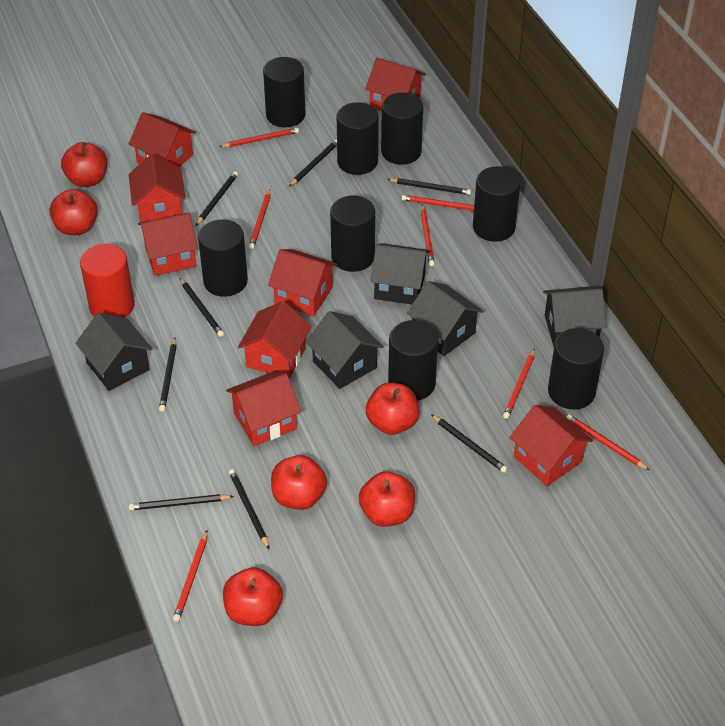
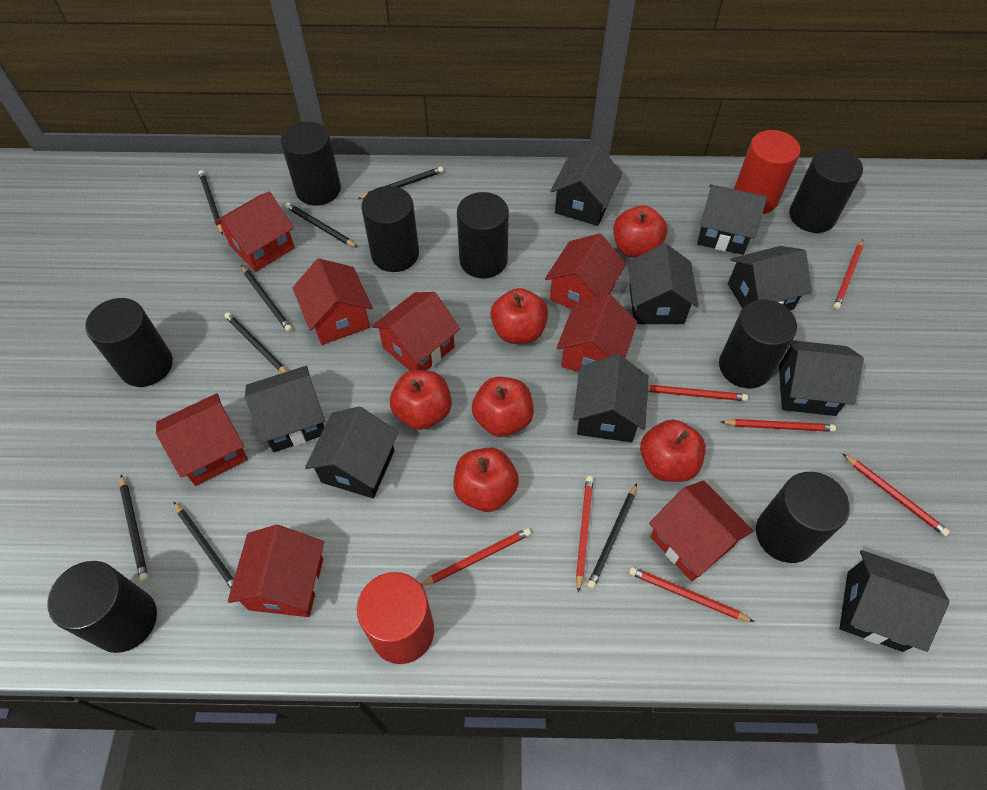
black house: [75,313,153,391] [306,311,384,389] [370,243,430,305] [407,281,483,356] [543,286,606,346] = 5 -> [245,366,325,452] [305,406,398,498] [550,145,623,226] [573,354,649,442] [628,243,699,324] [697,184,767,255] [728,246,812,310] [779,340,864,416] [840,550,949,652] = 9
red cylinder: [80,244,135,317] = 1 -> [357,572,434,664] [734,130,801,214] = 2

